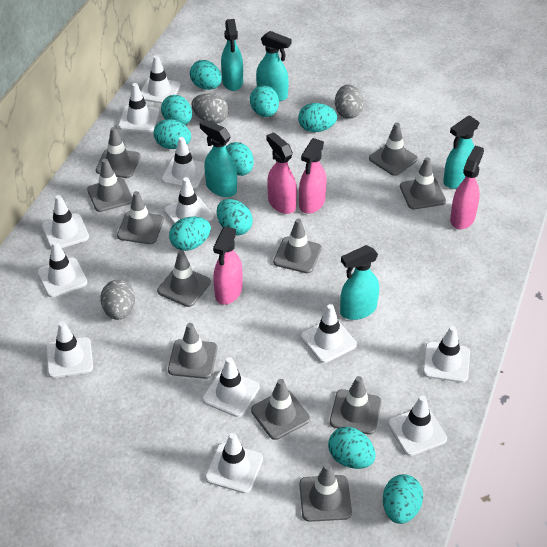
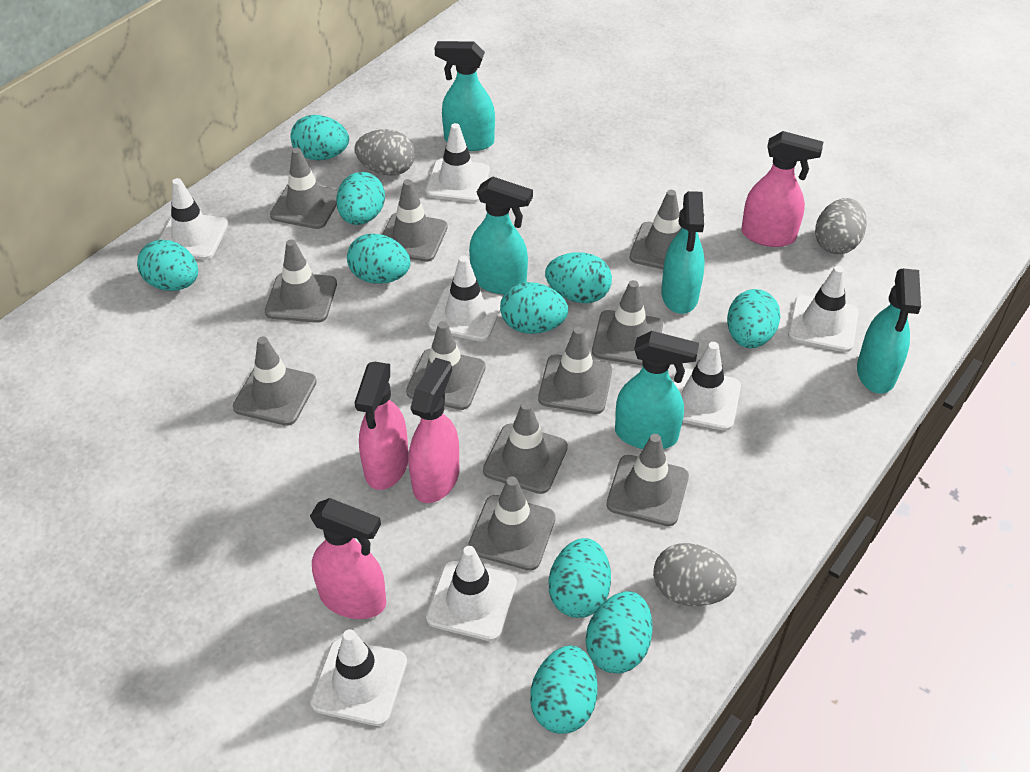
white traffic cone: [37,241,87,297] [42,195,89,248] [46,321,93,378] [118,83,159,132] [141,55,180,104] [162,137,205,189] [164,177,214,224] [202,357,260,417] [205,433,263,493] [301,304,357,363] [388,395,447,456] [423,326,470,383] = 12 -> [159,178,228,260] [310,629,407,726] [425,123,490,202] [426,546,517,641] [428,255,502,342] [673,342,741,431] [788,266,859,352] = 7

